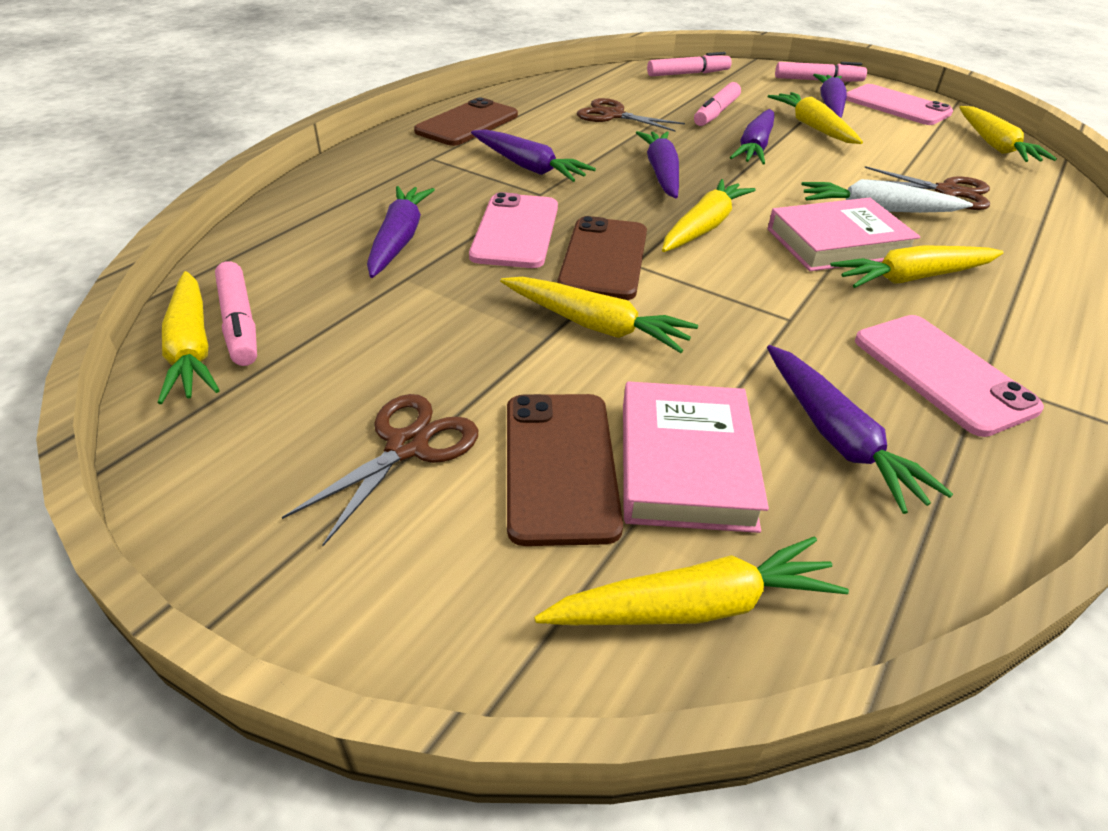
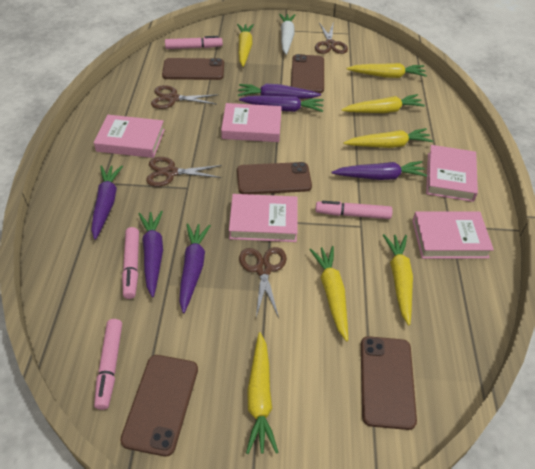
brown phone: [414,98,518,146] [507,394,623,546] [557,216,647,300] = 3 -> [120,355,198,456] [162,58,224,80] [237,162,312,194] [291,54,324,93] [361,336,417,430] = 5
brown scissors: [282,394,478,546] [577,98,685,132] [864,166,990,210] = 3 -> [146,157,222,187] [151,85,219,109] [239,247,287,318] [315,23,348,54] = 4
pink book: [623,381,769,533] [768,197,920,271] = 2 -> [94,115,165,158] [221,103,282,142] [229,194,298,242] [412,211,494,259] [426,145,478,202] = 5
pink phone: [469,192,558,268] [846,84,953,125] [855,315,1044,437] = 3 -> none = 0

